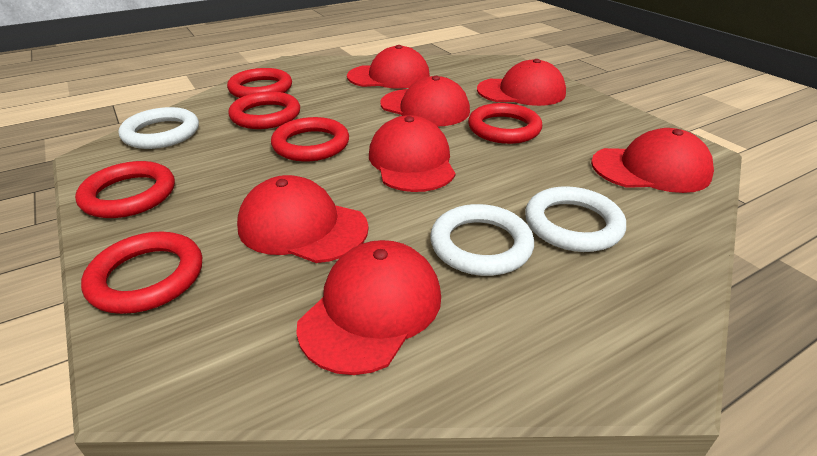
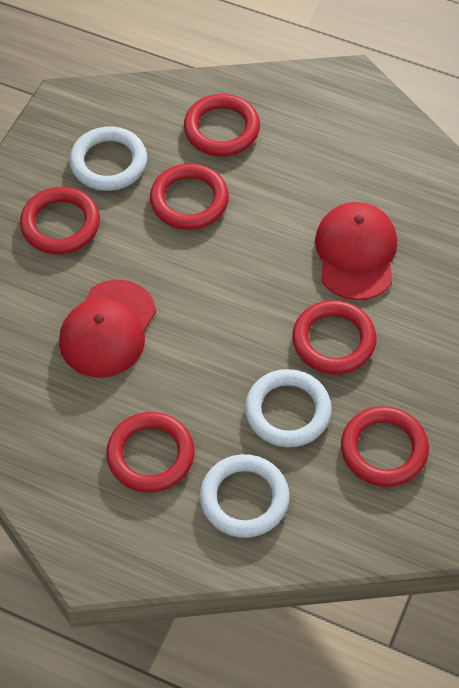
red cap: [237,175,369,263] [296,240,441,375] [347,45,430,89] [369,115,456,192] [380,76,470,126] [477,59,566,106] [591,128,714,193] = 7 -> [59,280,156,378] [315,202,397,300] = 2

